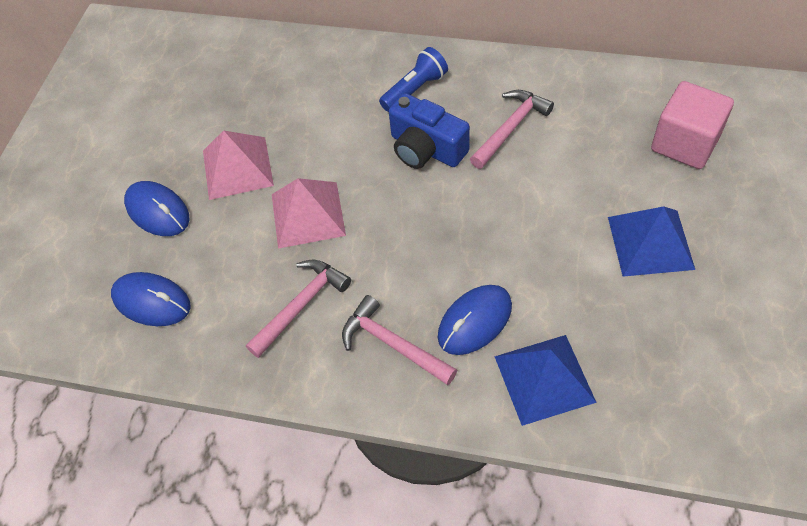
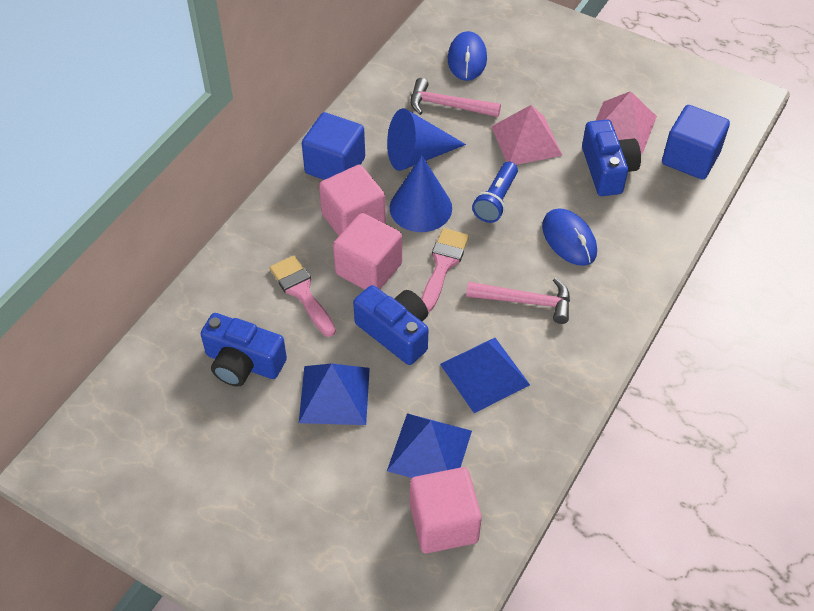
blue camera: [389,93,470,169] = 1 -> [201,313,287,387] [353,285,428,365] [582,119,641,196] = 3
blue cone: none = 0 -> [387,108,466,171] [390,155,452,232] = 2
blue cube: none = 0 -> [302,112,365,180] [662,105,730,180] = 2
blue mouse: [111,272,191,326] [124,181,190,236] [438,285,512,355] = 3 -> [448,31,487,81] [542,208,597,266] = 2
blue pyramid: [494,335,597,426] [608,206,695,277] = 2 -> [299,363,370,425] [387,413,472,478] [440,338,530,413] = 3
pink brush: none = 0 -> [270,255,336,337] [421,228,469,312] = 2
pink cube: [651,81,734,169] = 1 -> [319,165,386,236] [333,213,402,290] [410,467,482,554] = 3
pink hammer: [246,259,351,358] [342,295,457,385] [470,90,554,169] = 3 -> [410,78,501,117] [466,278,570,324] = 2

